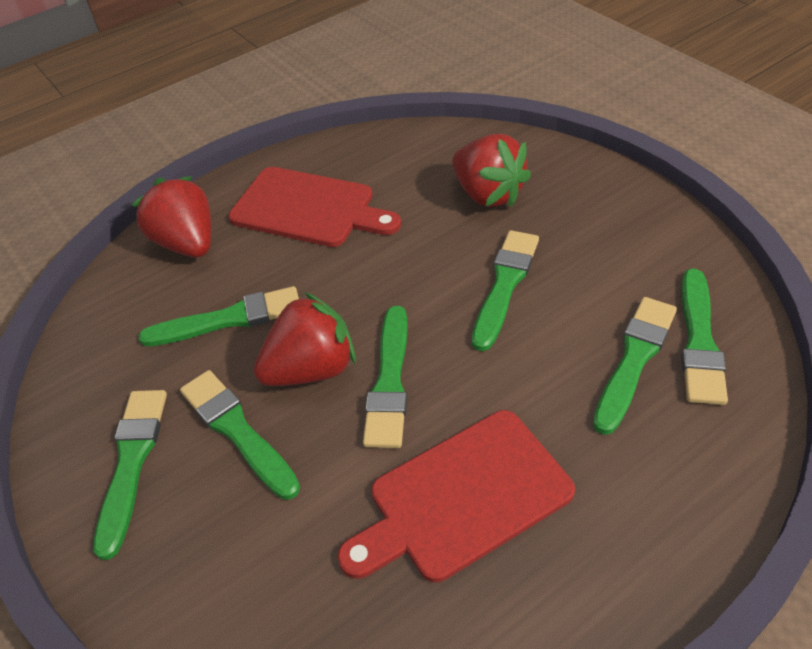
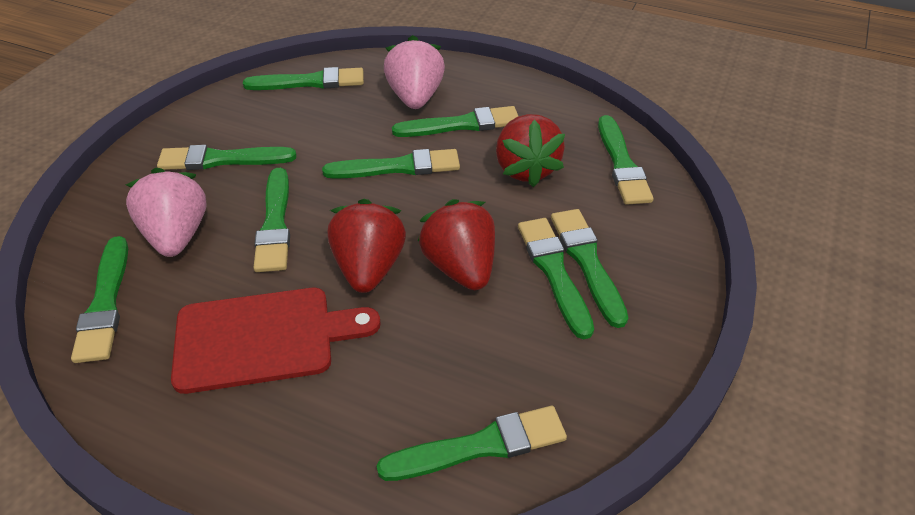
green brush: [93,390,167,560] [139,286,299,346] [180,370,300,500] [363,306,407,448] [472,230,539,351] [593,297,677,435] [681,269,728,405] = 7 -> [71,236,128,363] [157,145,297,170] [243,67,364,90] [253,168,290,272] [322,149,460,179] [377,406,567,481] [392,106,518,137] [518,218,594,340] [551,209,628,328] [598,115,654,205] = 10
pink strawberry: none = 0 -> [126,168,207,257] [384,35,445,109] = 2
red cutting board: [228,167,401,247] [337,410,575,582] = 2 -> [171,288,381,394] = 1

